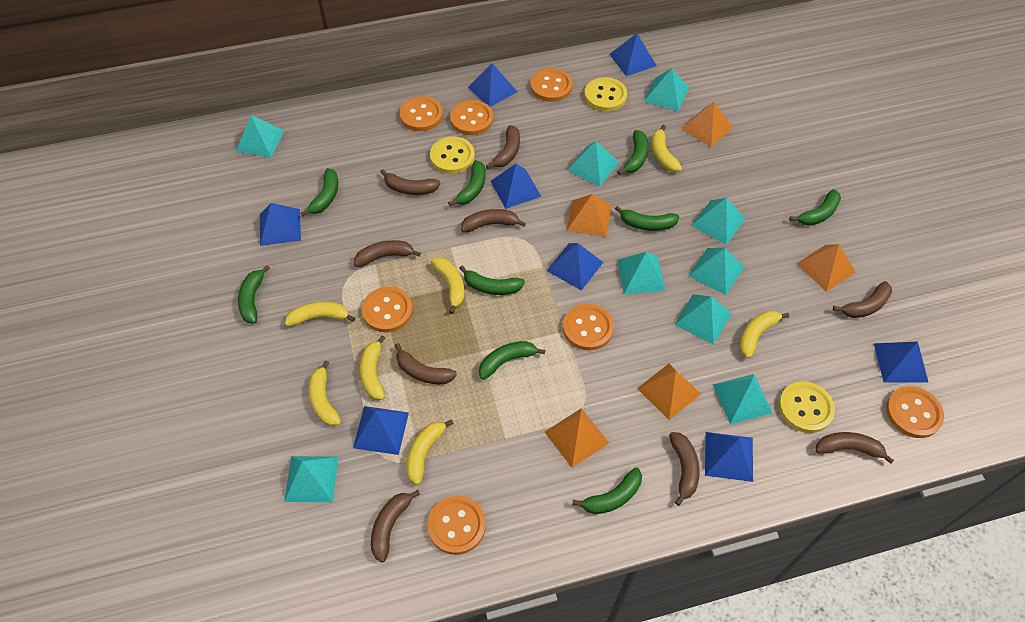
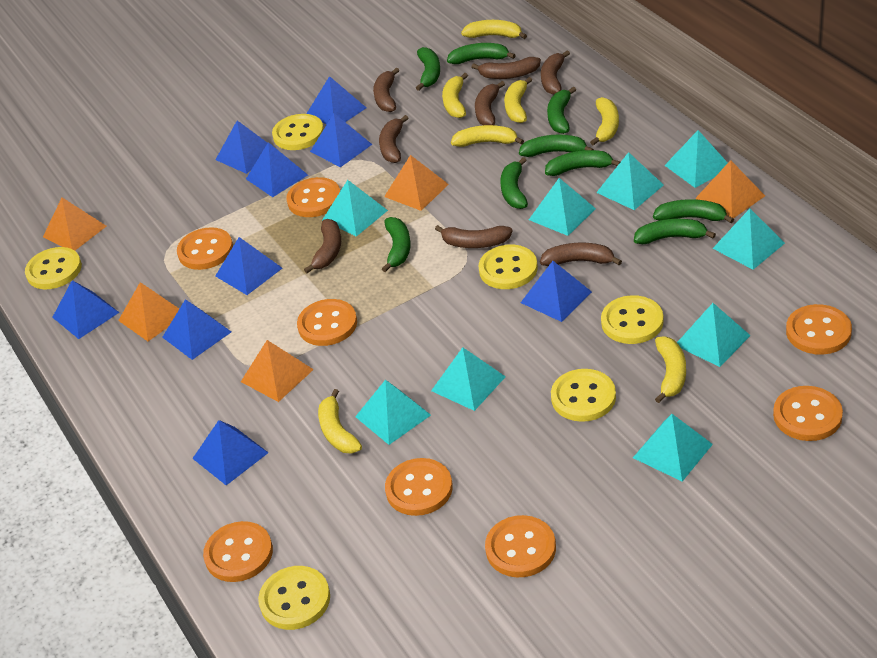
blue pyramid: [260,203,301,246] [353,406,409,455] [468,63,517,107] [491,164,542,209] [547,243,603,291] [609,34,657,76] [705,432,753,482] [874,341,928,383] = 8 -> [52,280,119,339] [162,299,231,360] [192,420,269,485] [215,121,267,174] [216,237,282,295] [246,142,308,197] [307,76,366,125] [310,113,372,167] [520,261,592,322] = 9
brown banana: [354,240,421,267] [371,490,420,563] [380,169,440,195] [395,343,457,384] [461,209,526,232] [486,125,520,169] [669,432,700,506] [815,432,894,464] [833,281,892,318] = 9 -> [304,219,341,273] [373,68,399,112] [379,115,408,163] [435,225,513,248] [472,57,541,79] [475,81,505,125] [540,243,622,266] [541,50,570,95] = 8
orange button: [362,287,413,332] [400,96,443,131] [427,496,486,555] [450,100,493,135] [530,68,573,102] [563,304,614,350] [886,386,944,438] = 7 -> [177,227,233,270] [203,521,273,582] [287,177,340,217] [297,299,357,346] [385,458,453,516] [485,515,556,577] [773,386,843,441] [786,304,852,355] = 8
yellow button: [430,136,475,174] [585,77,627,112] [779,381,835,433] = 3 -> [25,247,82,289] [258,566,330,630] [272,114,324,150] [478,244,538,289] [551,369,616,422] [601,295,664,344] = 6

